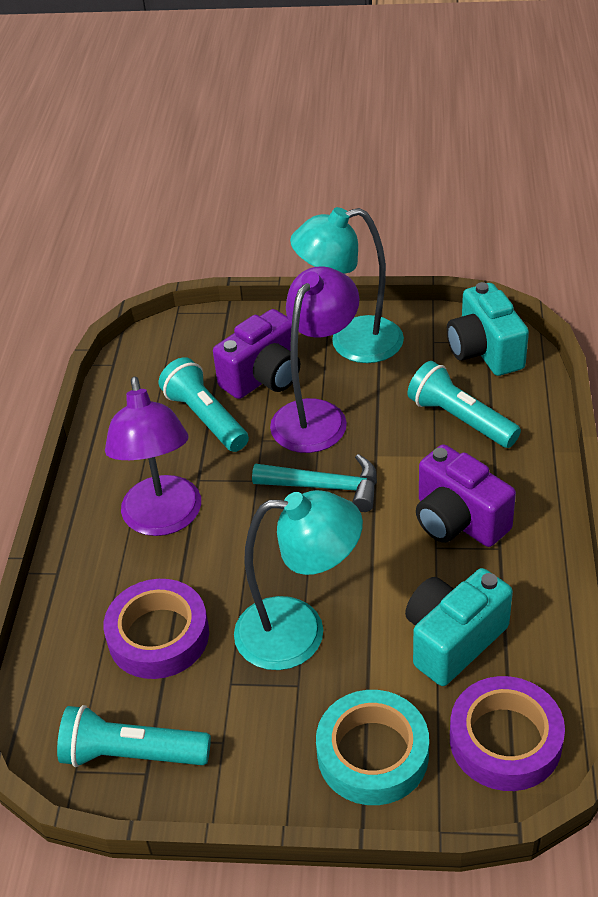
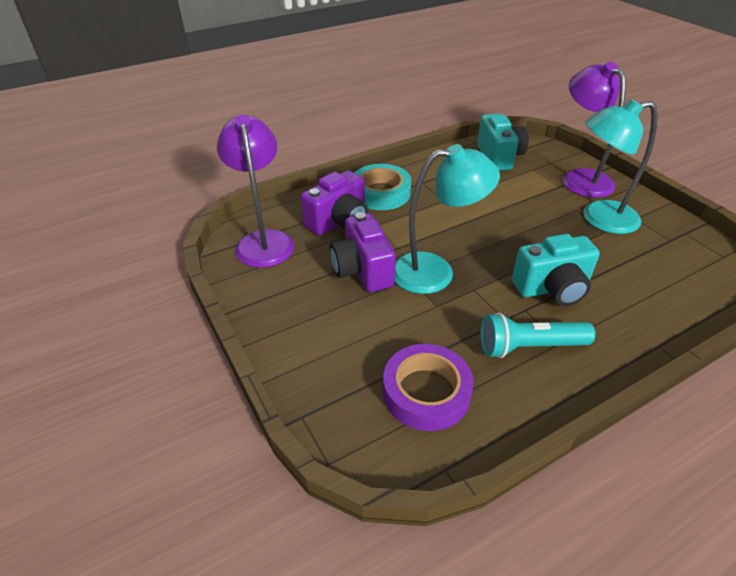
purple tape: [103,579,209,679] [450,676,565,791] = 2 -> [383,344,474,431] = 1
turquoise flashlight: [57,705,211,767] [159,357,249,452] [407,361,521,448] = 3 -> [480,313,595,358] = 1
turquoise hammer: [252,454,377,512] = 1 -> none = 0

